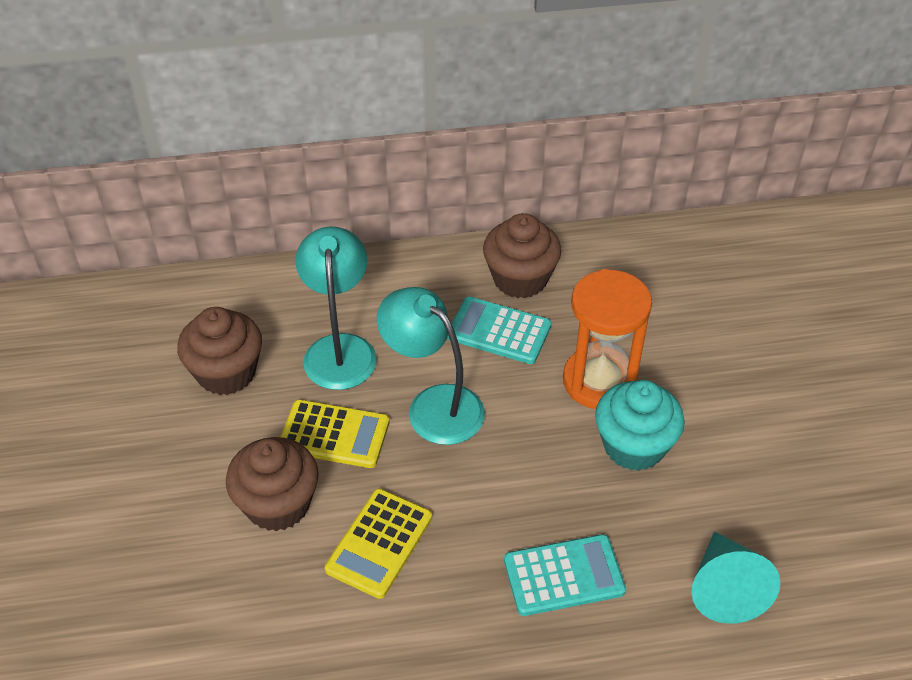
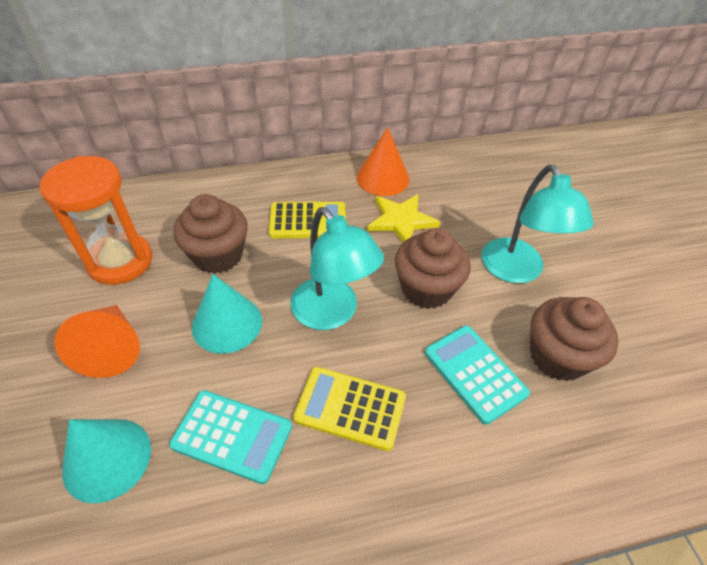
orange cone: none = 0 -> [54,305,140,378] [357,127,410,196] = 2
turquoise cone: [692,532,780,624] = 1 -> [62,419,151,503] [192,274,262,354] = 2
turquoise cupcake: [595,380,685,471] = 1 -> none = 0
yellow star: none = 0 -> [367,194,440,242] = 1

